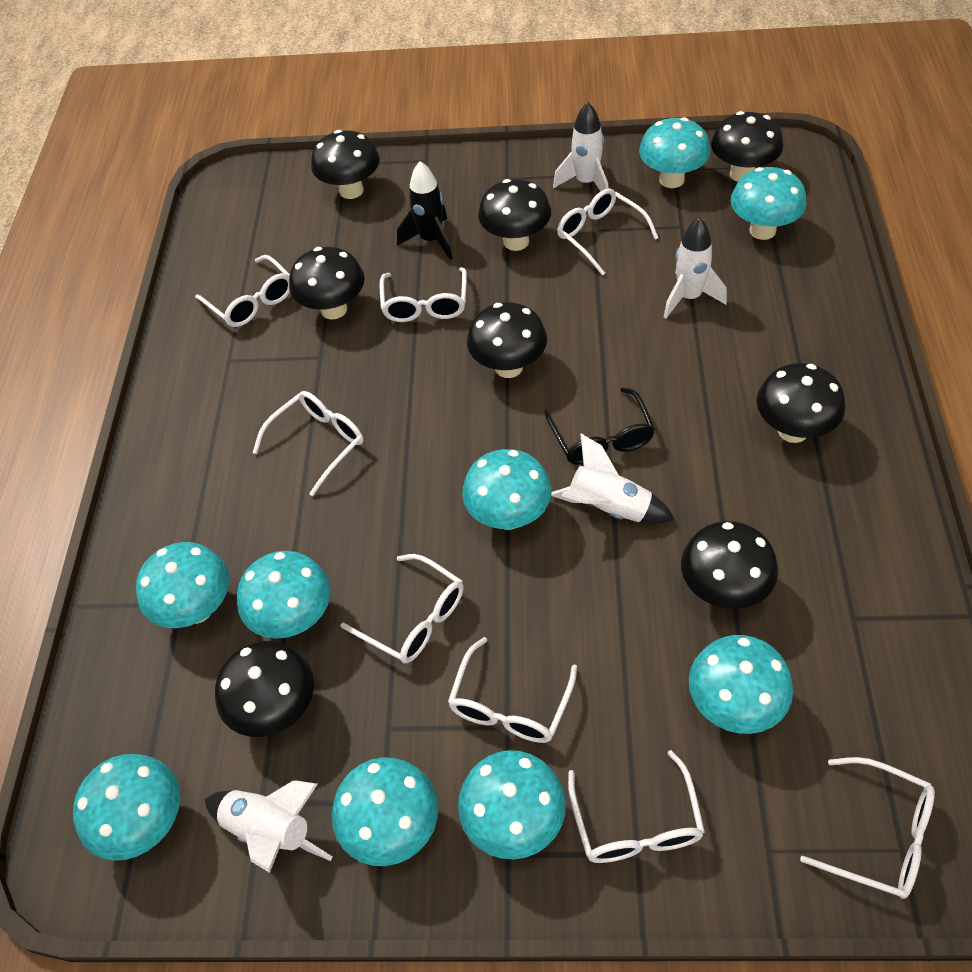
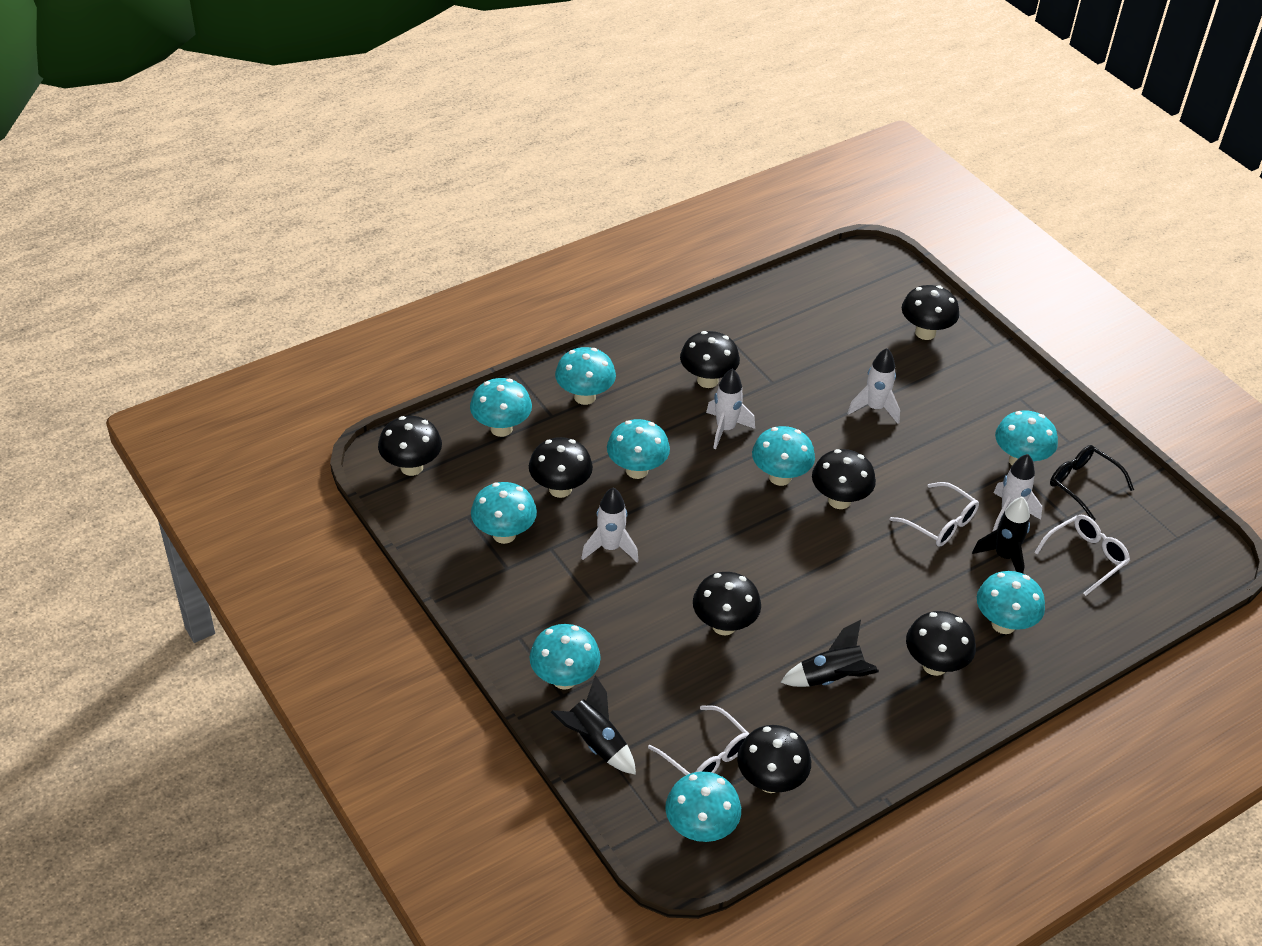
black rocket: [397,161,453,260] = 1 -> [551,675,636,775] [780,620,879,687] [972,497,1030,573] = 3
white glasses: [195,255,290,327] [253,391,363,496] [340,554,464,663] [379,267,467,322] [448,637,577,743] [557,188,658,275] [568,750,705,863] [800,757,935,899] = 8 -> [648,705,749,775] [890,482,979,546] [1034,515,1130,596] = 3

